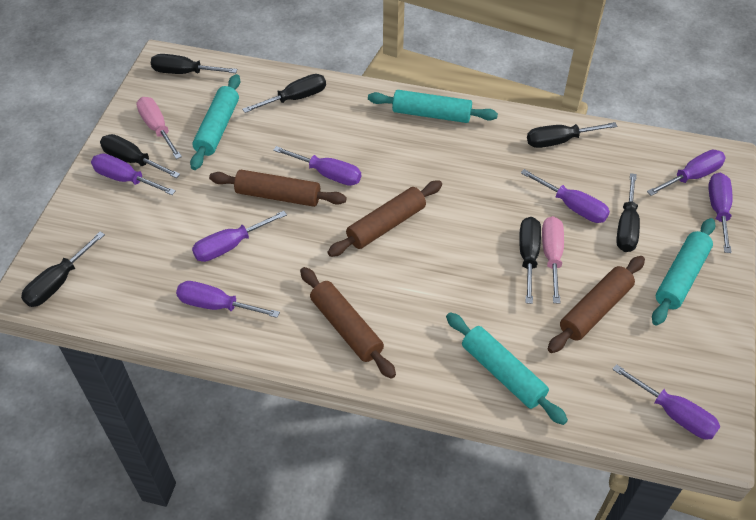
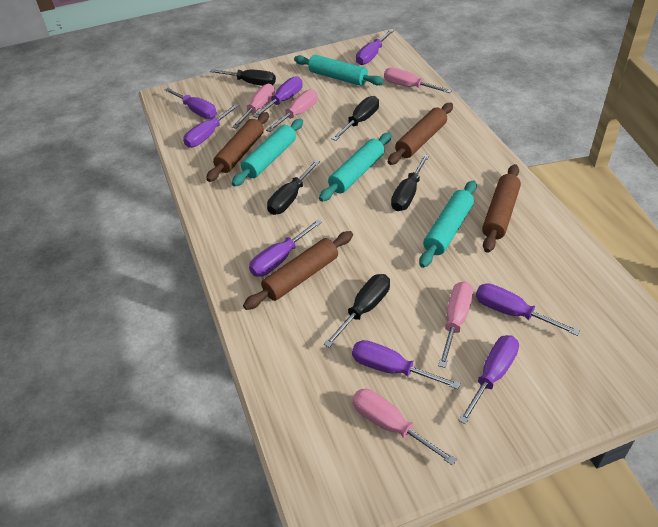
black screwdriver: [21,232,105,307] [100,134,180,178] [151,54,237,74] [242,74,326,113] [519,217,541,304] [527,122,617,148] [616,173,640,252] = 7 -> [210,69,276,86] [267,160,320,215] [324,274,390,348] [332,96,379,141] [391,154,429,211] = 5
pink screwdriver: [136,97,182,159] [542,216,564,304] = 2 -> [232,84,275,129] [266,89,318,132] [352,389,457,466] [384,67,452,93] [438,282,473,368] = 5

